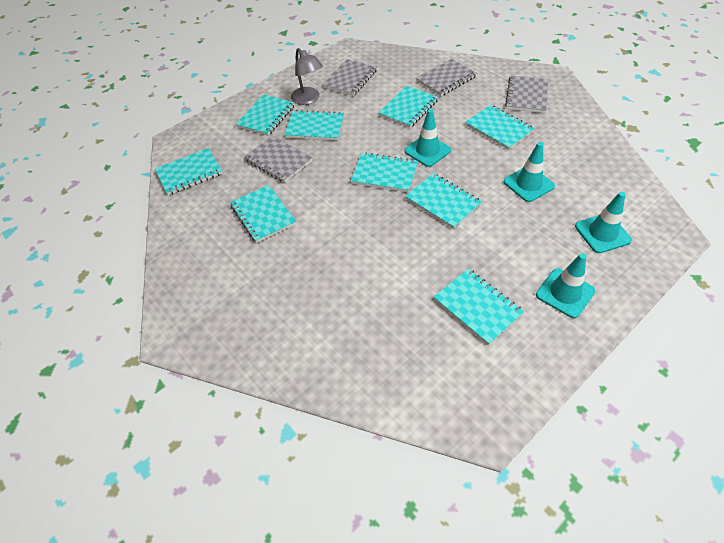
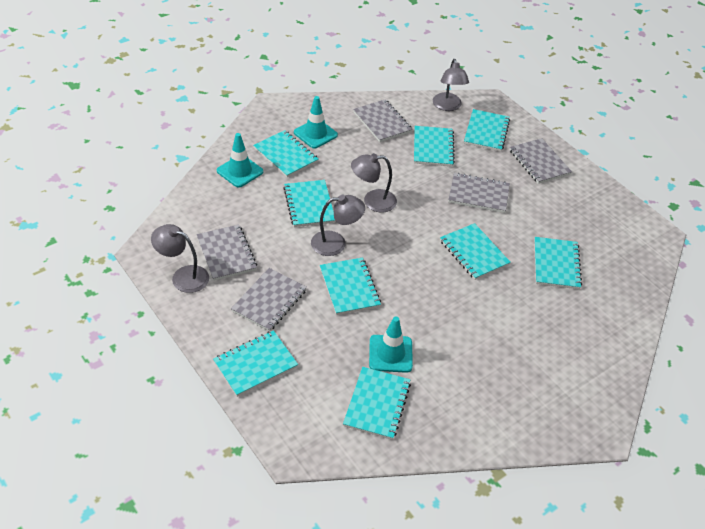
grey lamp: [291,48,323,105] = 1 -> [151,224,209,293] [311,195,365,256] [351,153,397,213] [433,59,469,111] = 4
grey notebook: [244,136,312,183] [322,59,377,96] [416,59,477,96] [505,76,548,113] = 4 -> [196,224,257,281] [231,268,307,332] [353,99,412,142] [448,173,510,213] [510,138,572,184] = 5
turquoise traffic cone: [404,109,451,167] [503,142,555,202] [536,253,595,318] [575,192,632,253] = 4 -> [217,133,263,188] [294,96,338,149] [369,316,413,373] = 3

